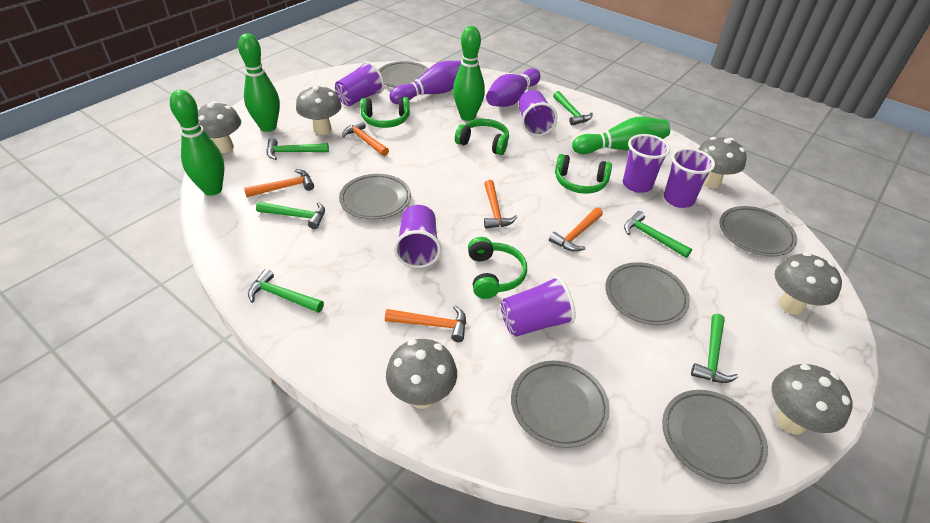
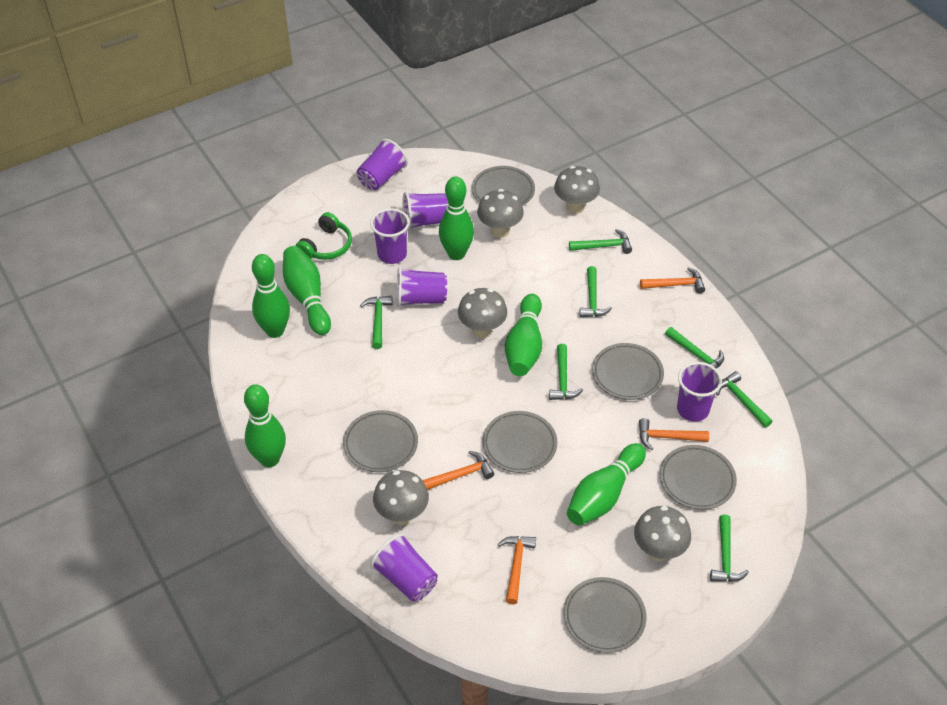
green bowling pin: [170,90,224,196] [238,33,280,132] [453,26,485,121] [572,117,670,154] = 4 -> [244,384,286,467] [252,254,290,338] [283,246,331,335] [439,176,474,260] [505,294,542,376] [567,443,646,526] = 6
green hammer: [248,269,324,313] [256,202,325,229] [266,138,329,160] [553,91,593,126] [624,211,692,258] [691,314,738,383] = 6 -> [360,296,392,349] [549,344,583,400] [569,229,632,254] [580,266,612,317] [665,327,724,369] [710,515,749,582] [716,371,772,428] = 7
green headphones: [360,97,410,128] [455,119,509,155] [468,237,527,299] [555,154,612,194] = 4 -> [295,212,352,260] = 1
grey mushroom: [197,101,241,153] [296,85,342,135] [386,339,457,409] [698,137,746,188] [771,364,853,435] [775,252,842,315] = 6 -> [373,470,429,525] [458,288,507,338] [477,189,524,238] [554,166,600,214] [634,506,691,561] = 5
orange hammer: [244,169,314,197] [342,120,389,156] [385,305,466,342] [484,180,517,229] [549,207,603,251] = 5 -> [422,451,494,490] [498,536,536,604] [639,418,709,450] [640,267,705,293] = 4
purple bowling pin: [389,61,461,104] [486,68,541,107] = 2 -> none = 0

